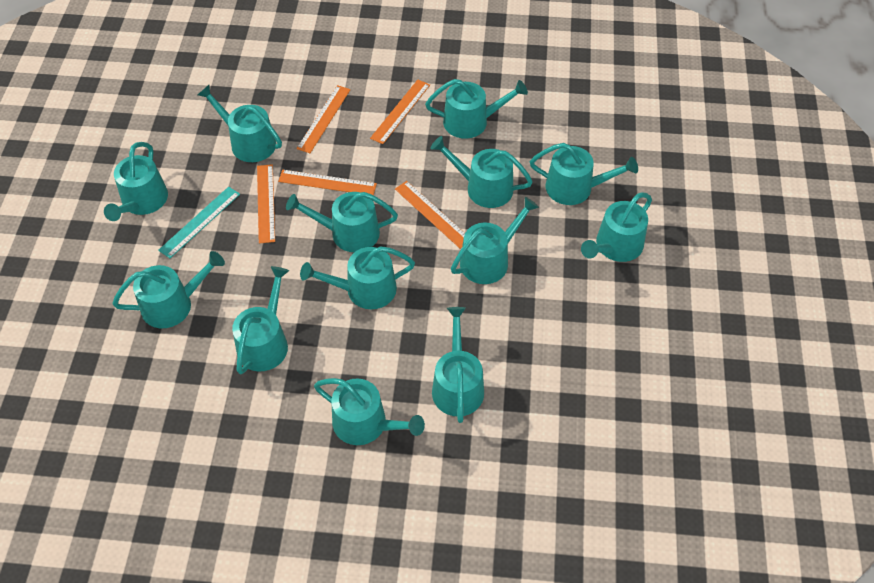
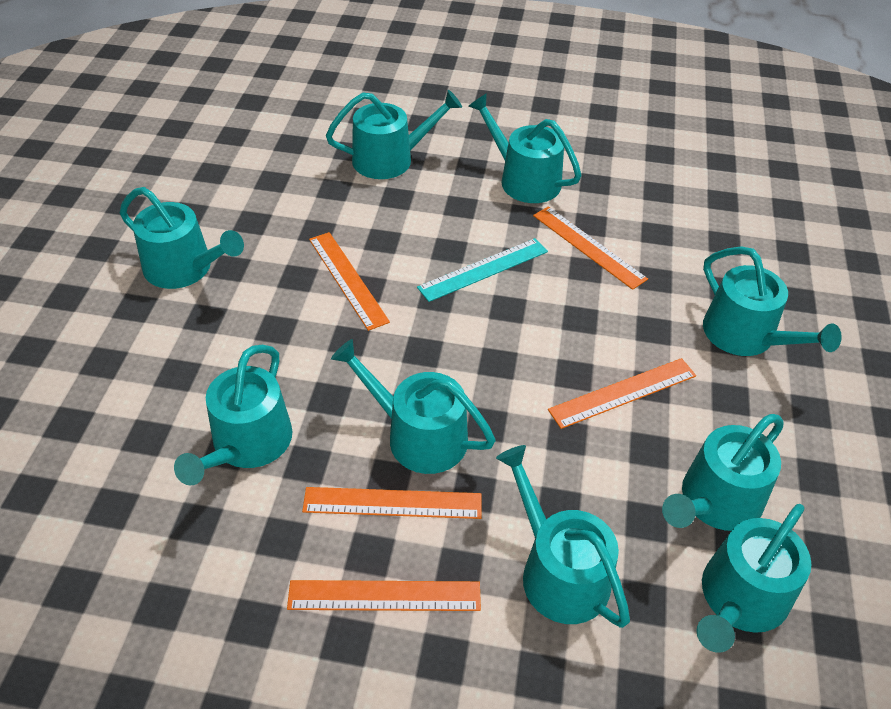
turquoise watering can: [104,142,168,221] [112,251,225,328] [198,85,282,162] [232,266,289,374] [286,192,398,252] [300,246,415,309] [314,378,425,445] [425,79,528,139] [430,136,533,208] [432,307,484,423] [451,197,539,284] [530,143,638,205] [581,192,652,262] = 13 -> [120,187,244,289] [174,345,292,486] [326,90,462,179] [331,339,496,474] [469,93,581,203] [496,445,630,628] [662,414,784,531] [696,504,812,653] [703,246,842,356] = 9

